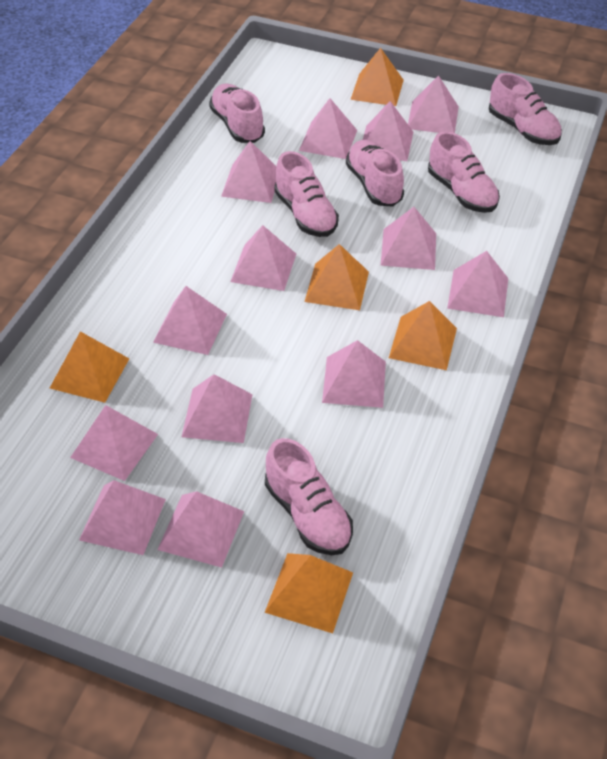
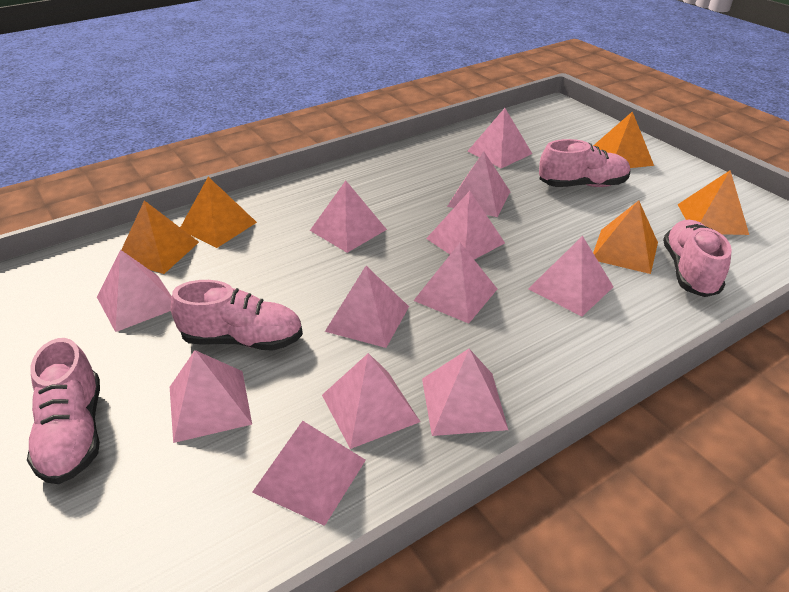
pink pyramid: [70,405,158,481] [79,480,166,555] [153,286,227,355] [157,491,244,568] [182,374,253,443] [221,141,277,203] [230,225,296,291] [299,98,357,159] [322,340,386,408] [363,101,413,161] [381,207,436,270] [408,75,459,133] [447,251,508,317] = 13 -> [97,250,172,332] [170,350,252,443] [252,421,366,526] [310,181,387,253] [322,353,420,449] [325,266,409,348] [413,243,497,324] [422,349,508,436] [426,191,505,259] [447,151,510,217] [467,108,532,168] [529,236,614,316] = 12
pink shoe: [209,83,265,143] [265,438,353,555] [274,151,339,237] [346,140,404,206] [428,131,500,213] [489,73,562,145] = 6 -> [27,338,100,484] [171,280,303,351] [539,139,630,187] [663,220,732,297] = 4

